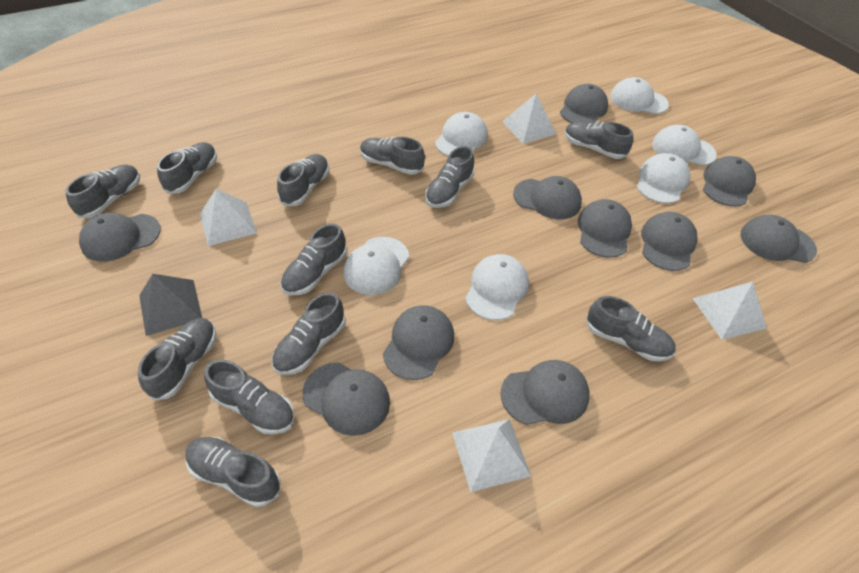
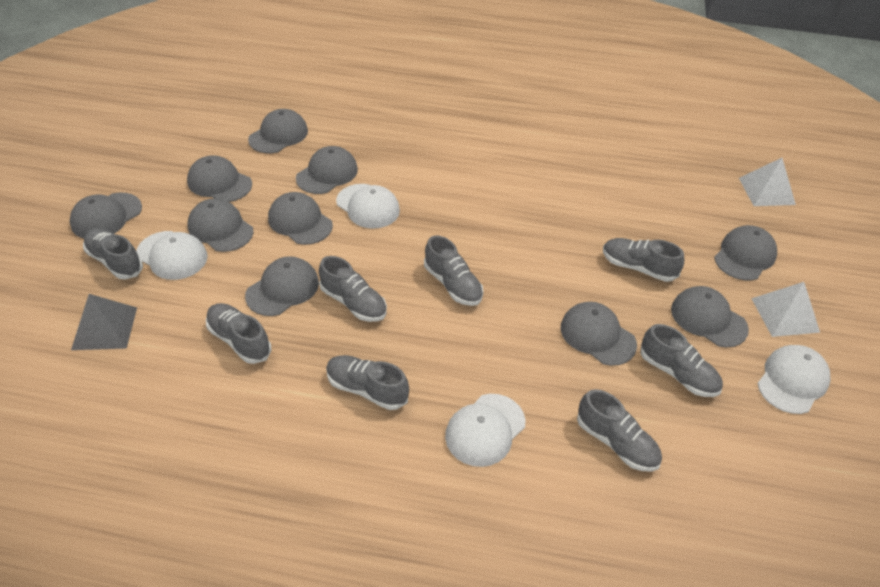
grey shoe: [65,165,140,218] [138,318,216,400] [157,142,217,194] [185,437,281,507] [204,359,294,434] [272,292,346,375] [277,154,329,206] [281,223,347,296] [360,137,425,175] [425,146,474,208] [565,122,633,159] [586,296,675,361] = 12 -> [83,228,143,279] [206,303,272,364] [319,256,387,322] [326,355,409,410] [424,235,483,306] [577,389,662,472] [603,238,684,282] [641,324,723,397] = 8
white cap: [343,237,409,295] [435,112,488,156] [465,254,529,320] [610,77,669,114] [637,153,690,204] [652,125,717,166] = 6 -> [136,231,208,280] [336,184,400,229] [445,394,525,467] [757,345,831,414] = 4
white pyramid: [200,189,257,246] [452,419,531,492] [502,94,556,144] [692,282,767,340] = 4 -> [739,158,796,206] [751,282,820,337] = 2

